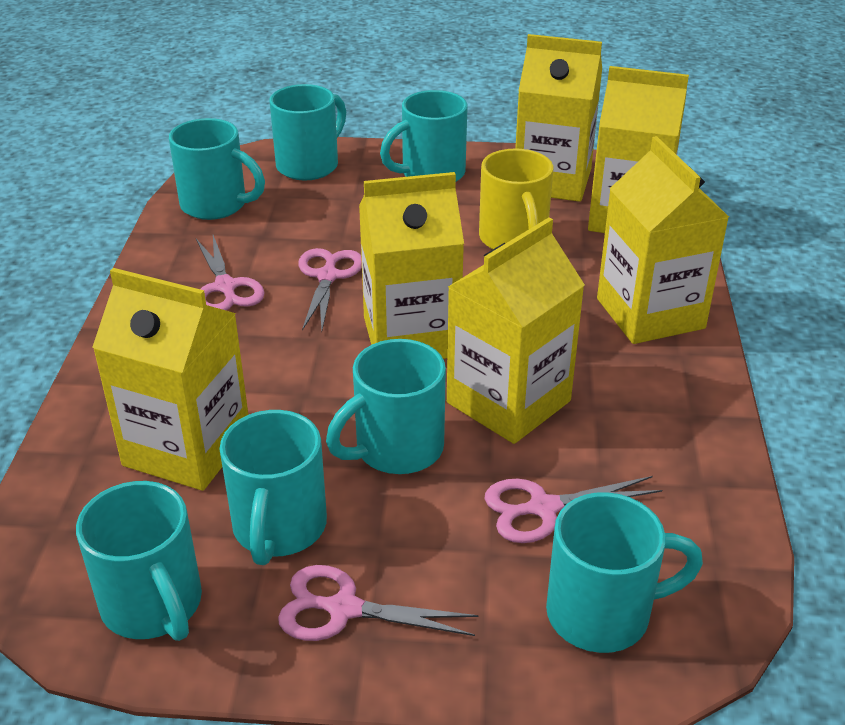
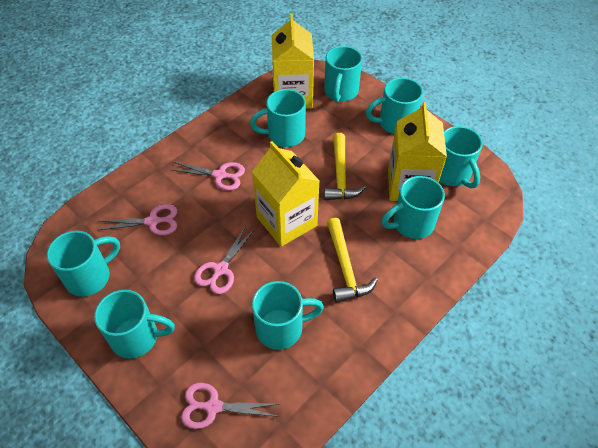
turquoise mug: [76,481,202,641] [169,118,265,220] [219,410,327,565] [269,84,346,181] [326,339,446,474] [380,90,468,181] [546,492,703,653] = 7 -> [47,231,120,297] [94,290,175,359] [250,89,306,147] [252,281,324,350] [324,46,362,102] [366,77,423,134] [381,176,445,239] [439,126,483,188] = 8
yellow carton: [92,268,248,491] [359,172,464,359] [447,217,585,444] [515,34,602,202] [588,66,689,233] [597,136,729,344] = 6 -> [252,141,319,247] [272,14,314,109] [388,102,447,201] = 3
yellow hammer: none = 0 -> [324,133,366,200] [327,218,378,303] = 2
yellow mug: [479,148,554,249] = 1 -> none = 0

